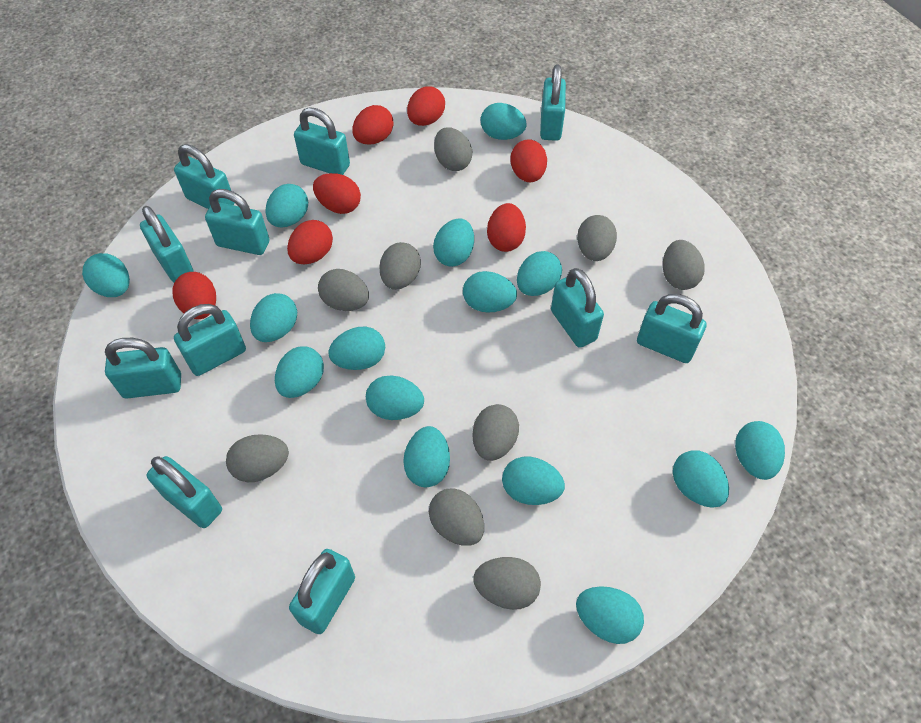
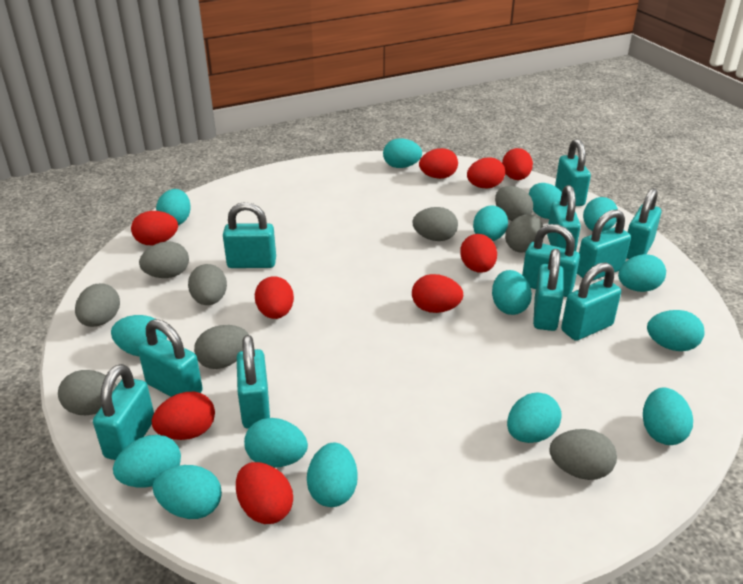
red egg: [173,272,216,319] [287,220,333,264] [313,173,361,214] [352,105,393,145] [407,86,445,126] [487,203,526,252] [510,139,547,182] = 7 -> [131,211,178,245] [152,392,215,440] [236,462,293,524] [255,276,294,319] [412,274,463,313] [419,148,458,179] [460,234,497,273] [467,157,505,188] [502,148,533,180] = 9

